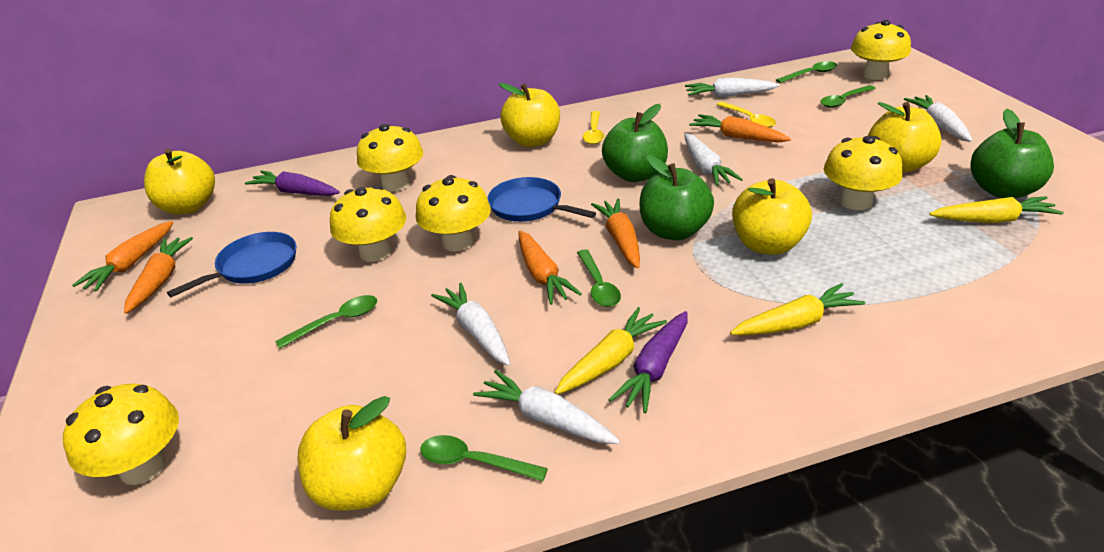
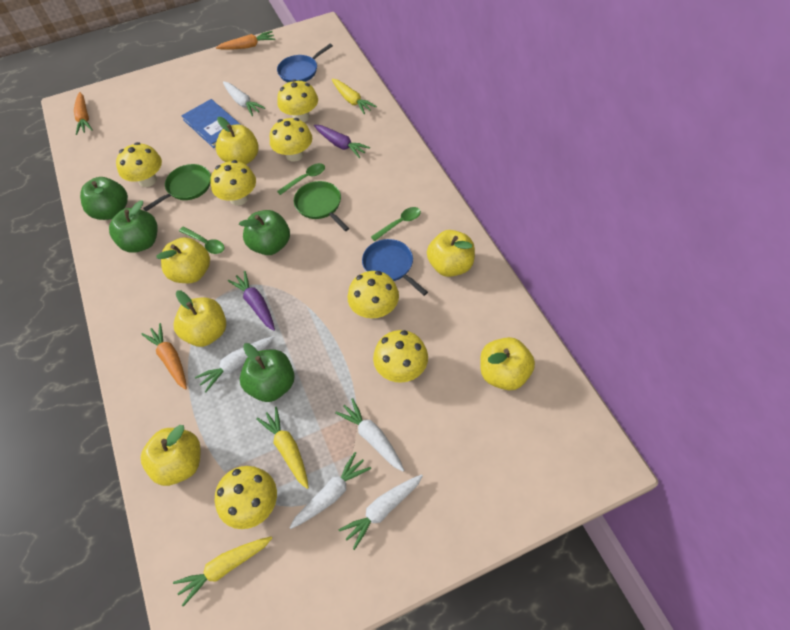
blue book: none = 0 -> [181,99,241,148] = 1
green apple: [602,104,668,182] [640,155,714,240] [971,109,1054,198] = 3 -> [80,177,128,220] [109,200,158,253] [239,210,290,255] [240,343,295,402] = 4
green pan: none = 0 -> [143,164,211,211] [294,181,349,231] = 2
green spoon: [275,295,377,349] [420,435,548,481] [577,250,621,307] [776,61,837,83] [820,85,876,108] = 5 -> [179,227,225,254] [277,163,325,195] [371,207,421,241] = 3
orange carrot: [72,221,173,292] [124,237,193,314] [519,231,582,305] [591,198,640,269] [689,114,791,143] = 5 -> [74,92,93,135] [142,323,187,390] [216,31,275,50] = 3
yellow apple: [144,148,215,214] [297,396,406,511] [499,83,560,147] [732,178,812,255] [868,102,942,173] = 5 -> [141,425,201,486] [156,237,210,283] [174,290,226,347] [216,117,259,165] [427,230,475,277] [480,337,535,390] = 6
yellow mushroom: [63,383,179,485] [330,186,406,262] [357,124,423,191] [416,175,491,252] [824,136,902,210] [851,20,911,80] = 6 -> [116,142,162,187] [211,160,256,206] [215,466,277,529] [270,118,312,162] [277,79,318,122] [348,271,399,319] [373,330,428,383] = 7
yellow spoon: [583,111,604,145] [717,102,776,128] = 2 -> none = 0

